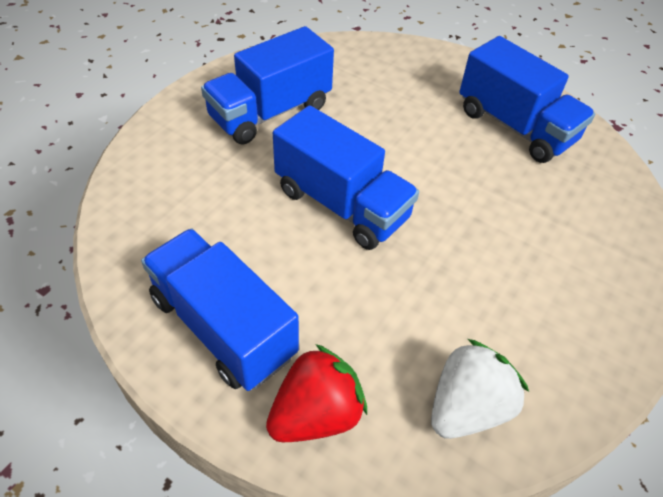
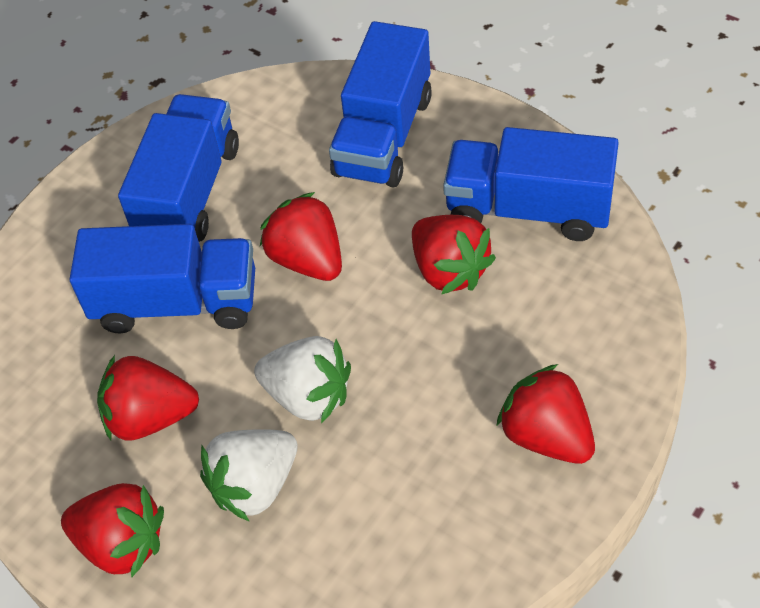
red strawberry: [266,344,367,442] = 1 -> [61,483,164,577] [97,355,199,441] [260,192,342,281] [412,215,496,295] [497,364,595,464] = 5
white strawberry: [431,339,529,439] = 1 -> [200,429,298,522] [254,336,351,424] = 2

